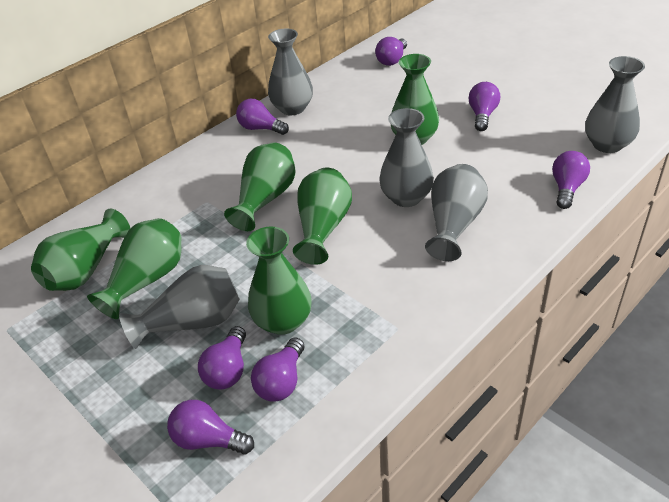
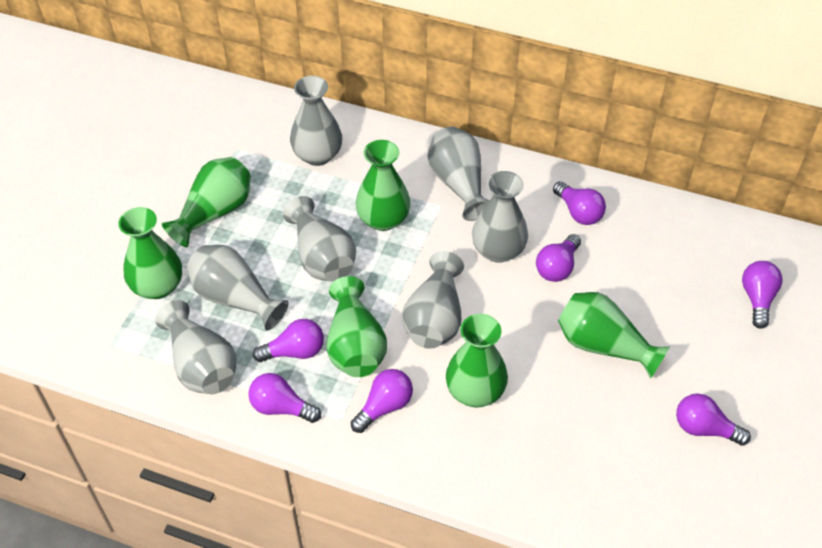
grey vase: [119,265,240,349] [268,29,313,115] [379,108,434,207] [425,164,488,261] [585,56,645,153] = 5 -> [155,300,236,394] [187,245,289,331] [283,196,356,282] [290,76,342,166] [402,251,464,349] [427,127,489,221] [472,171,528,263] = 7

